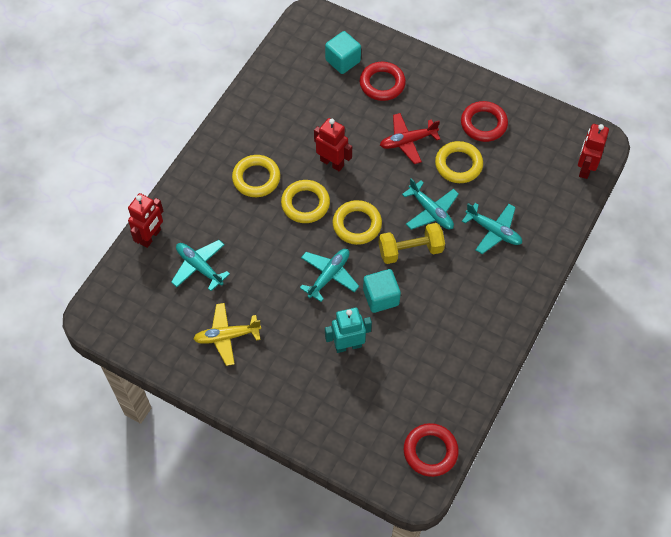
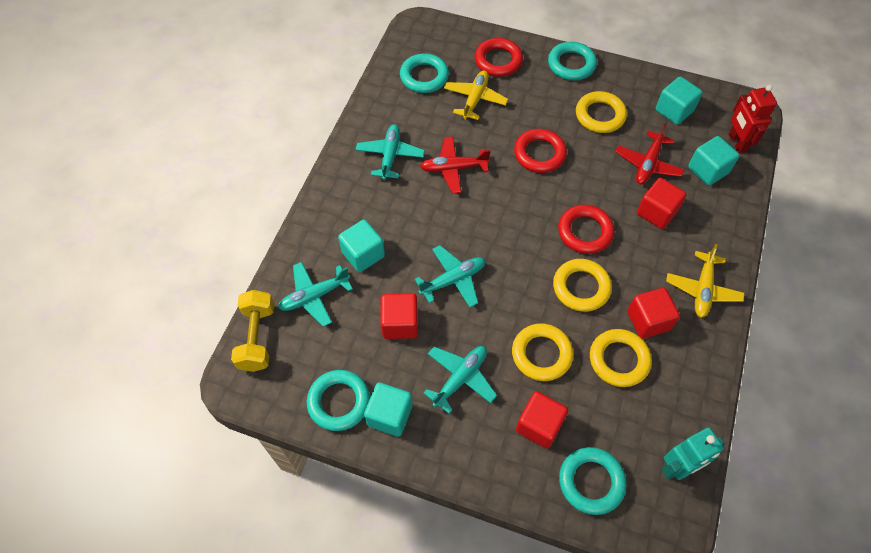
red cube: none = 0 -> [380,293,418,339] [516,391,568,449] [627,288,680,339] [637,178,686,229] = 4
red plane: [380,113,440,164] = 1 -> [420,136,491,193] [615,124,684,184] = 2
red robot: [128,193,163,248] [314,118,352,172] [578,124,609,179] = 3 -> [729,85,777,153] = 1
turquoise cube: [325,31,361,74] [363,269,401,313] = 2 -> [338,220,385,272] [364,382,412,437] [656,76,703,125] [688,136,739,186] = 4
turquoise ring: none = 0 -> [306,370,370,431] [400,54,449,93] [548,42,597,80] [559,447,626,515] = 4
yellow plane: [194,303,261,366] = 1 -> [444,71,508,120] [666,244,745,318] = 2

